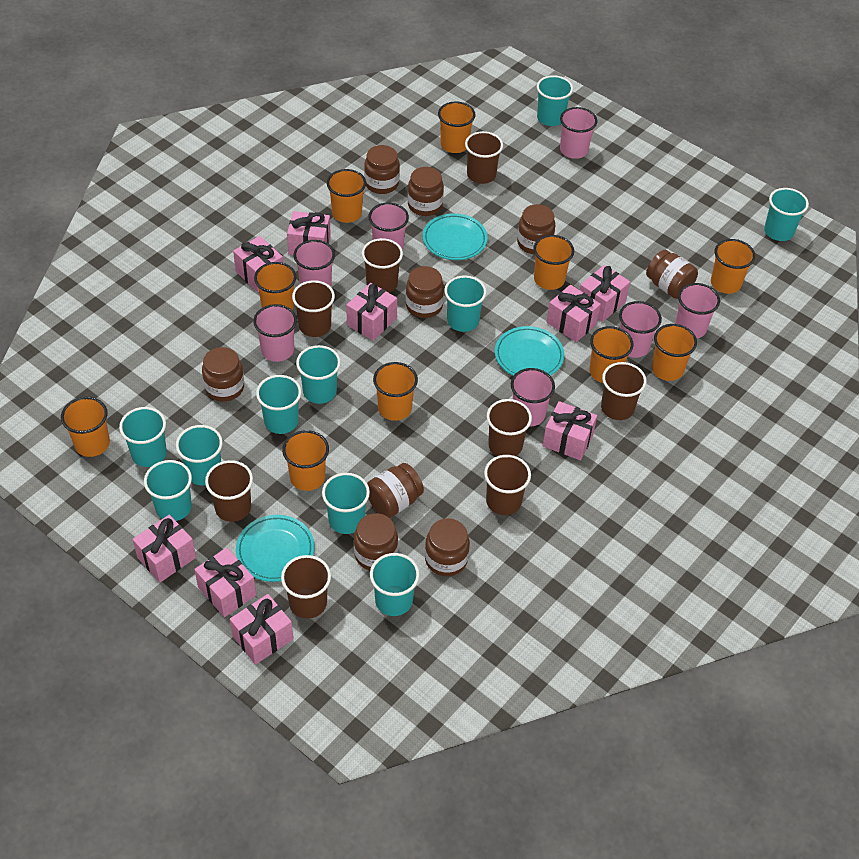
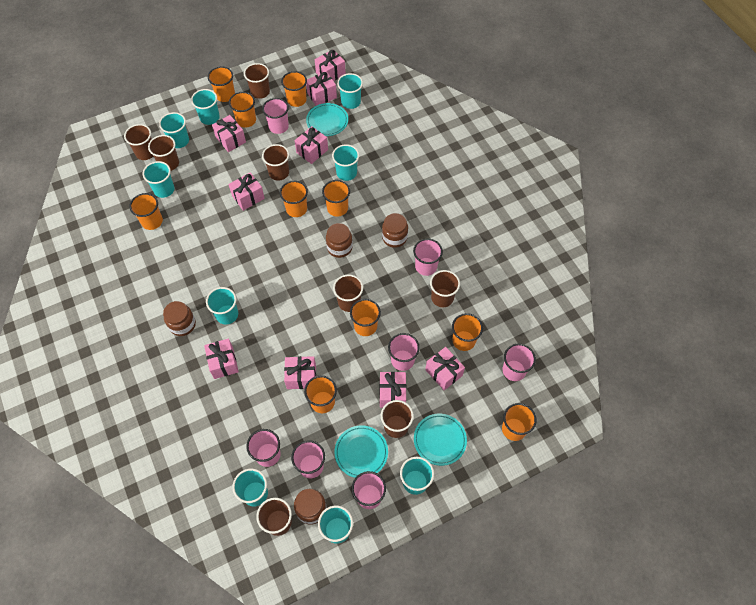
brown jar: [202,347,244,402] [354,513,398,570] [364,145,400,194] [367,463,424,518] [405,266,444,318] [408,167,444,216] [425,518,470,576] [517,204,555,254] [646,250,698,299] = 9 -> [163,301,196,336] [294,489,327,525] [326,223,353,258] [382,213,408,248] = 4
turquoise cup: [119,407,167,467] [144,460,192,521] [176,425,223,485] [256,375,301,434] [296,345,341,404] [322,473,370,534] [370,553,420,616] [444,276,487,332] [537,75,573,126] [764,188,809,241] = 10 -> [143,161,175,198] [159,112,189,148] [191,89,220,125] [206,287,238,324] [232,468,268,507] [318,506,353,544] [332,144,359,181] [337,73,363,109] [400,457,434,495] = 9

